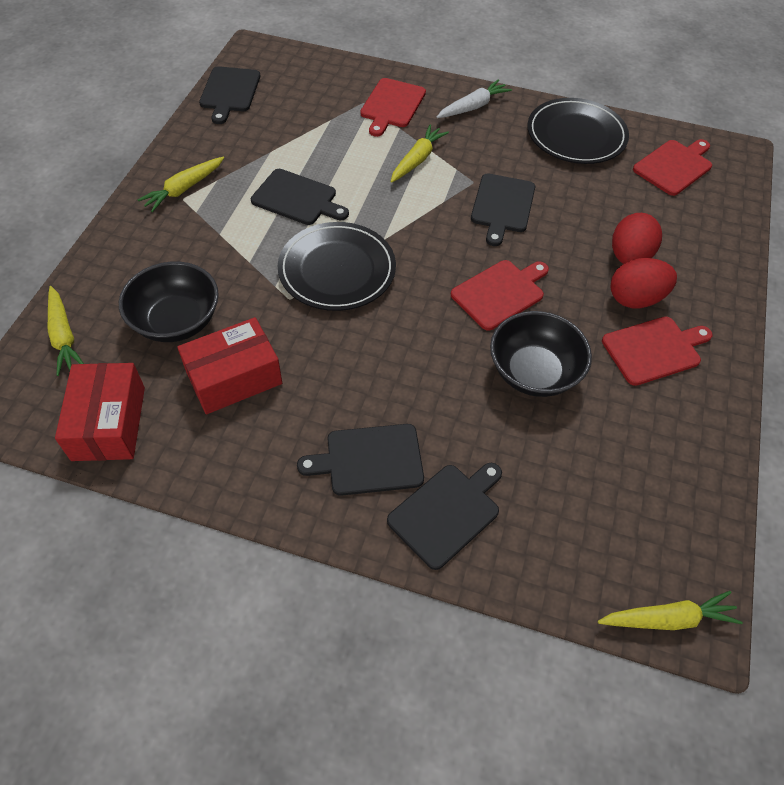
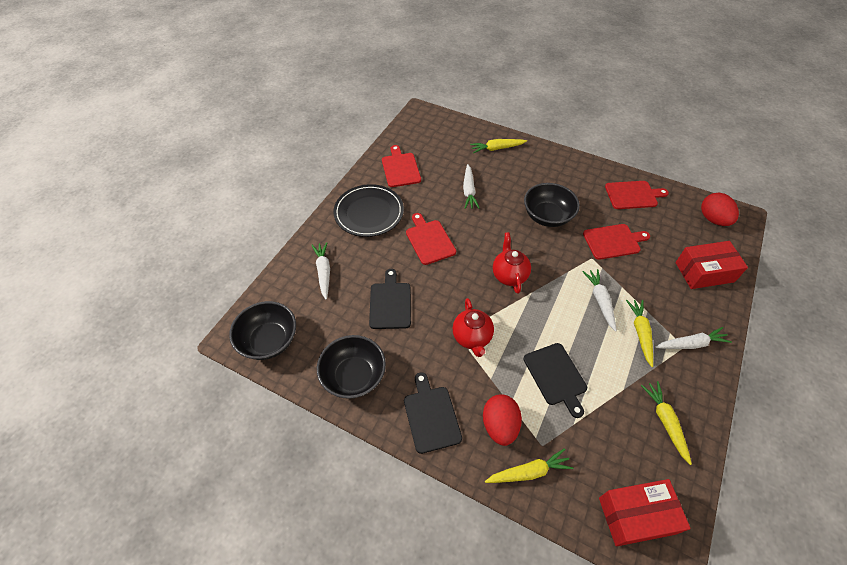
black bowl: [119,262,219,342] [490,311,592,397] = 2 -> [229,301,296,360] [317,335,386,399] [524,183,580,227] = 3
black cutting board: [199,66,261,124] [251,169,349,225] [297,424,424,496] [387,463,502,570] [471,173,535,246] = 5 -> [369,269,411,329] [404,372,462,454] [523,343,587,418] = 3
black plate: [278,222,396,311] [527,98,629,164] = 2 -> [333,184,404,237] = 1
red teapot: none = 0 -> [453,298,494,357] [493,232,531,294] = 2
white carrot: [437,80,512,118] = 1 -> [311,242,330,300] [463,164,479,209] [583,269,617,332] [656,327,732,349] = 4

